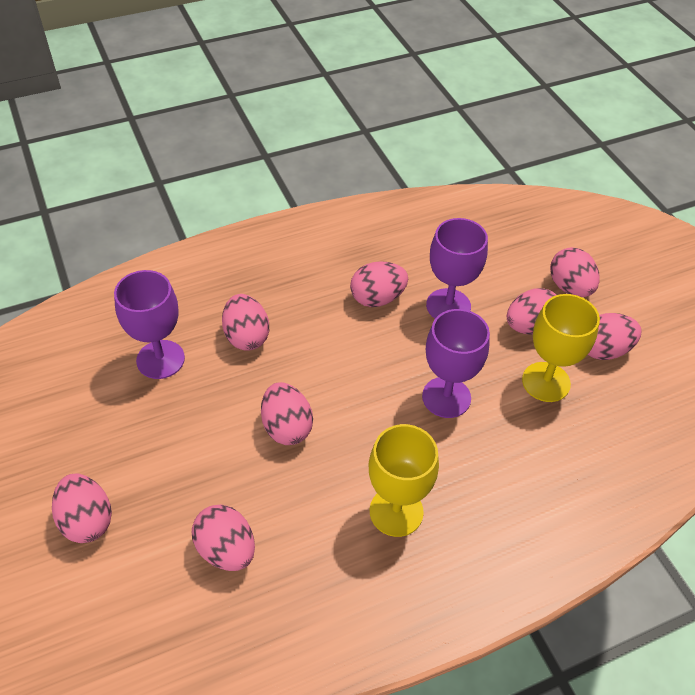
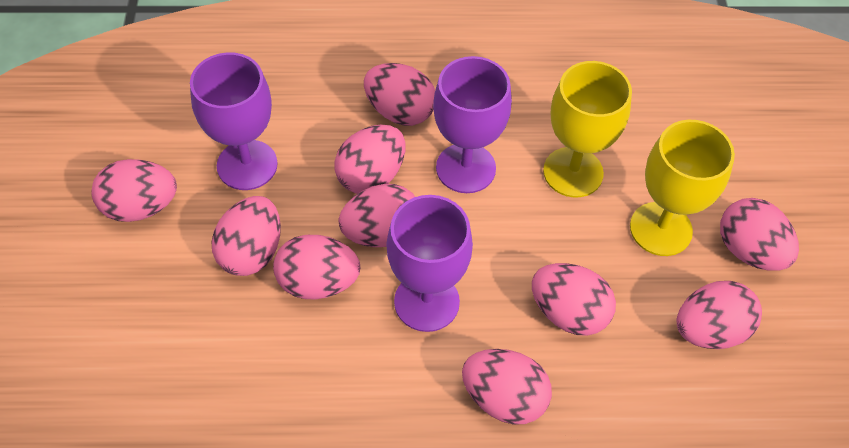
pink egg: [52,473,112,543] [192,504,255,571] [222,294,269,351] [261,382,313,445] [350,261,408,307] [507,288,556,335] [550,247,600,297] [588,313,642,360] = 8 -> [91,159,177,222] [212,196,281,276] [273,235,360,299] [335,125,406,194] [338,184,415,247] [364,63,435,126] [462,349,552,425] [532,263,616,336] [677,281,762,349] [720,198,799,271] = 10

